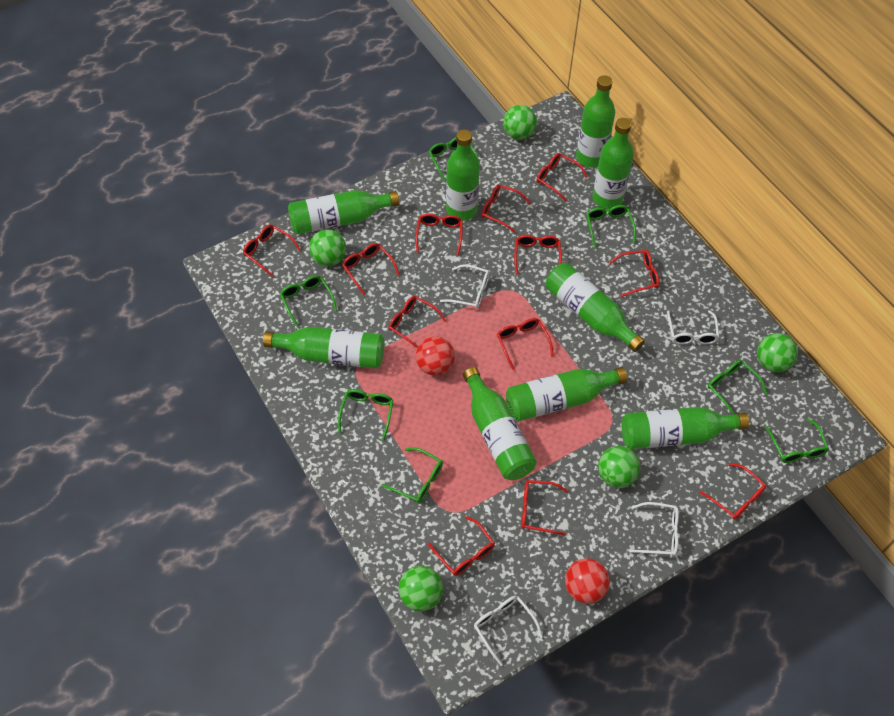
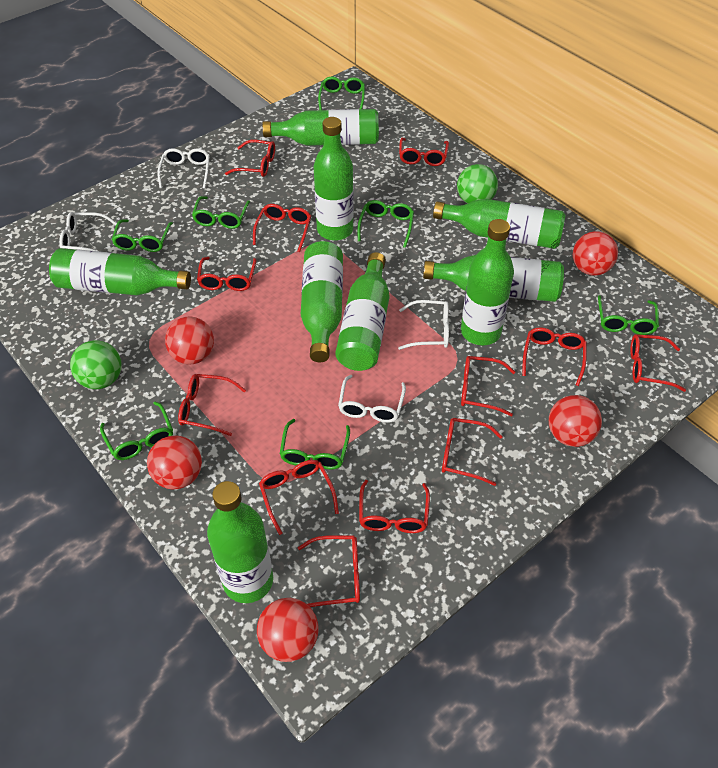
green ball: [309,229,346,266] [399,566,443,612] [503,105,537,140] [598,446,640,488] [757,333,798,372] = 5 -> [70,340,122,389] [457,164,498,203] = 2
red ball: [416,336,455,376] [565,558,610,604] = 2 -> [147,436,202,489] [165,316,214,365] [257,598,319,662] [549,395,602,447] [573,231,618,276] = 5

